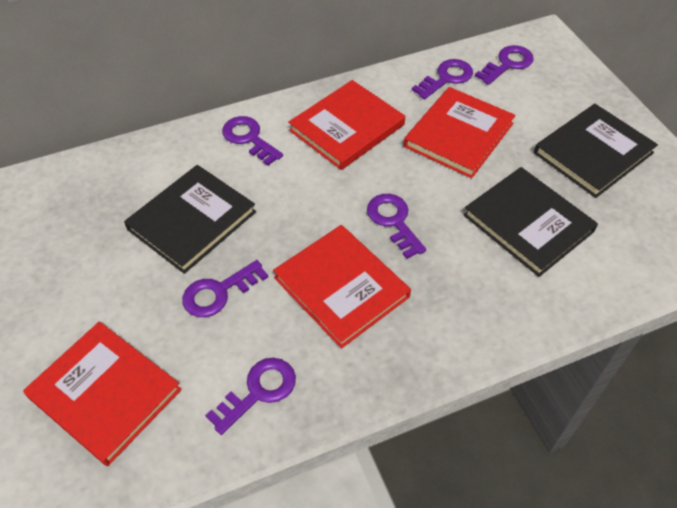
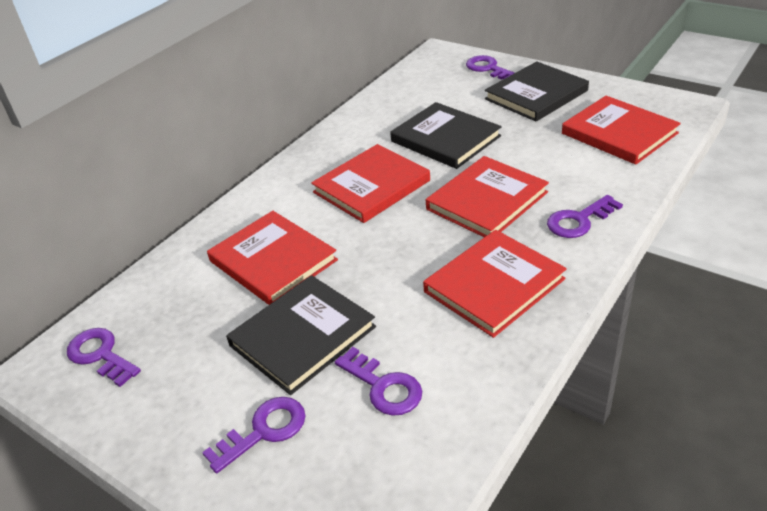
purple key: [182,260,268,317] [205,358,296,435] [222,116,283,166] [367,194,426,259] [412,59,473,99] [475,45,534,85] = 6 -> [67,328,141,387] [202,397,305,474] [335,347,422,416] [466,55,515,80] [547,195,623,238] = 5
red book: [23,322,182,466] [273,225,411,349] [288,80,405,170] [404,87,516,178] = 4 -> [207,211,338,305] [311,144,430,223] [423,230,567,338] [426,156,549,237] [562,96,681,165] = 5

